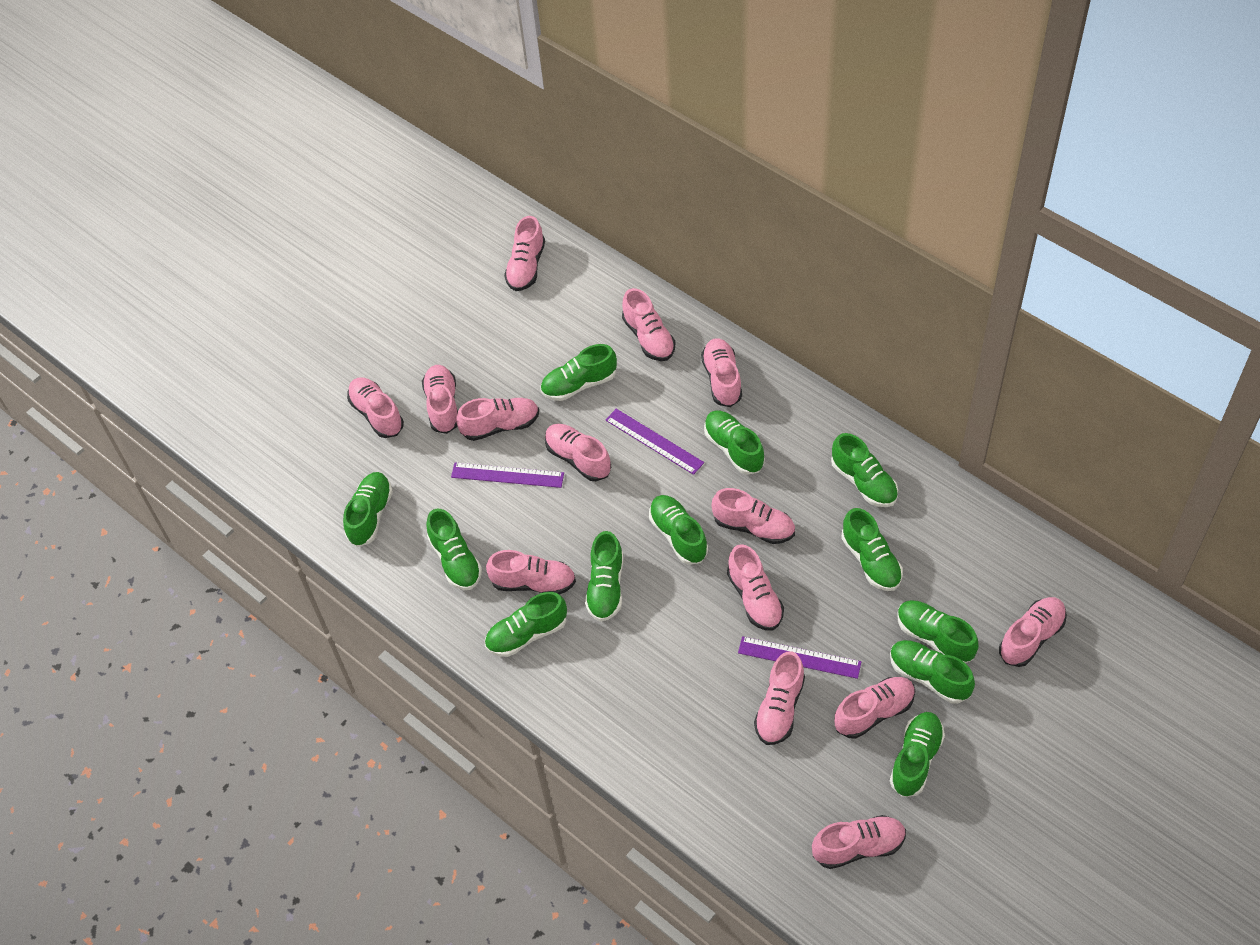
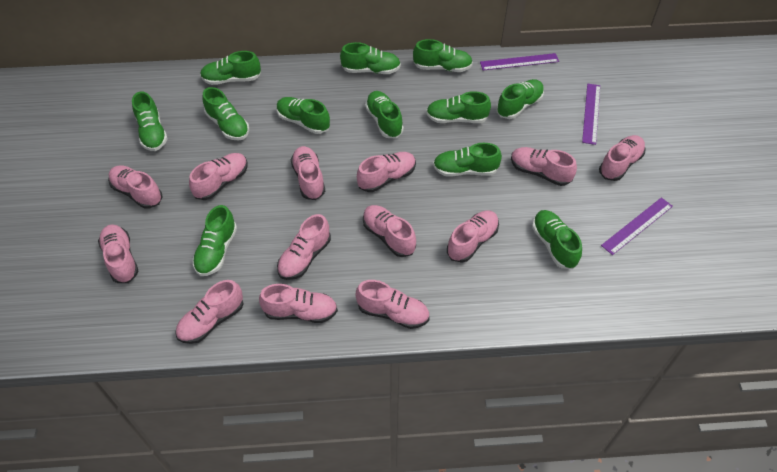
pink shoe: [347,378,404,438] [422,365,458,434] [456,398,539,441] [486,550,576,595] [504,216,545,291] [545,424,611,481] [622,288,675,361] [701,338,742,407] [712,488,795,544] [727,544,784,631] [754,651,805,745] [812,815,906,869] [834,677,916,739] [999,597,1067,667] = 14 -> [98,224,139,283] [108,165,163,209] [175,280,244,344] [189,153,248,200] [259,284,338,323] [277,214,331,280] [291,146,325,200] [356,280,429,329] [357,152,416,192] [363,205,416,257] [447,211,499,263] [511,147,577,186] [599,135,646,181] = 13

